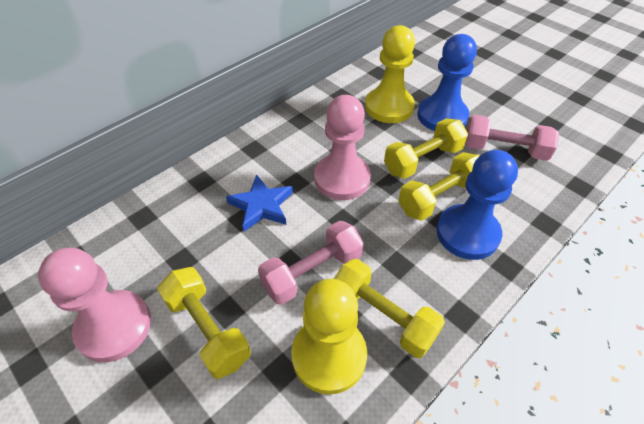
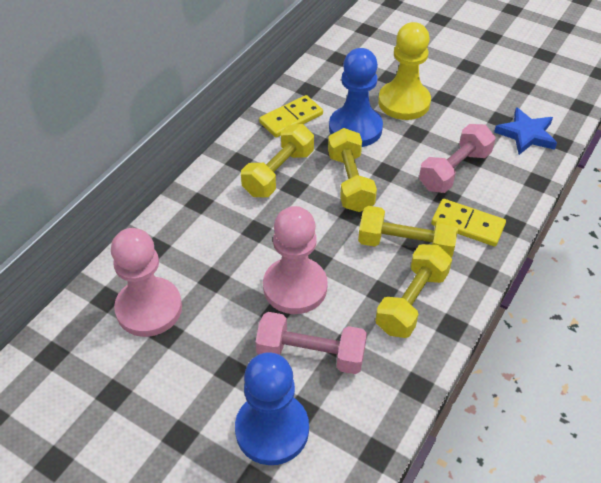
yellow domino: none = 0 -> [259,95,323,138] [431,199,506,246] = 2
yellow pawn: [291,279,367,394] [365,25,415,123] = 2 -> [378,22,431,120] = 1

